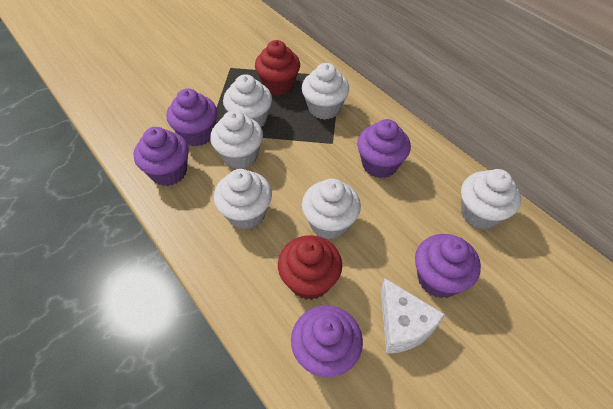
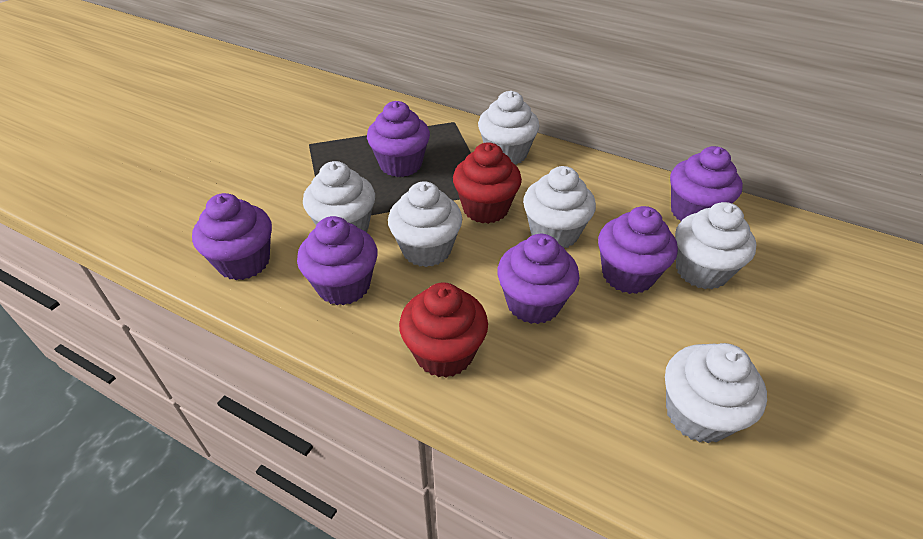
purple cupcake: [134,127,189,186] [166,89,217,146] [291,305,363,377] [357,119,411,178] [415,234,481,298] = 5 -> [192,193,272,280] [297,216,378,305] [367,101,430,177] [497,234,579,324] [598,206,678,294] [670,146,743,221] = 6
white cheese: [381,278,445,354] = 1 -> none = 0

